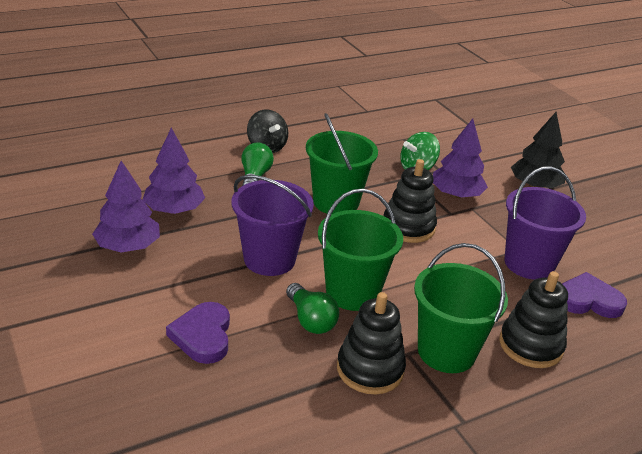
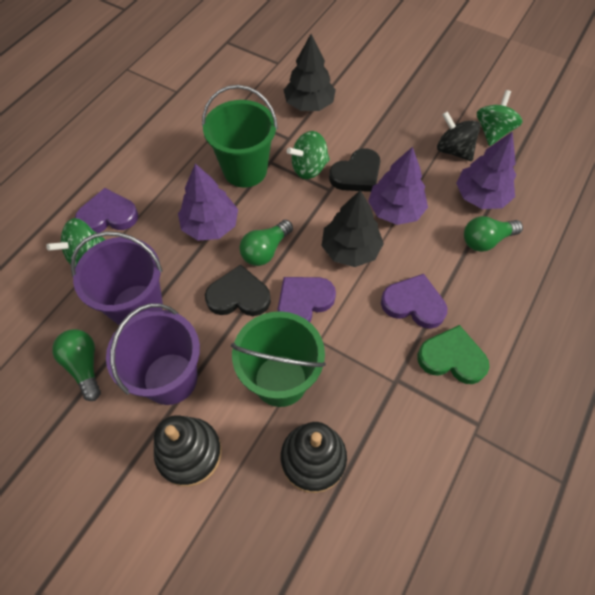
black heart: none = 0 -> [205,264,271,316] [329,148,380,192] = 2
black stacking toy: [337,292,406,394] [383,159,437,243] [499,271,568,368] = 3 -> [154,415,222,487] [281,422,347,493] = 2
black tree: [511,112,565,188] = 1 -> [284,34,336,111] [322,190,384,267] = 2
green bucket: [306,113,378,214] [318,189,403,311] [414,243,508,373] = 3 -> [202,85,278,187] [231,311,326,407] = 2
green heart: none = 0 -> [417,325,489,384] = 1
green light bulb: [241,142,274,186] [286,283,339,334] = 2 -> [52,329,101,401] [240,220,293,266] [464,216,523,252] = 3
green spinning top: [400,132,440,170] = 1 -> [46,218,106,267] [287,131,330,179] [477,90,523,146] = 3
purple heart: [166,302,230,364] [562,272,627,318] = 2 -> [75,188,138,233] [278,277,336,322] [381,274,447,329] = 3

